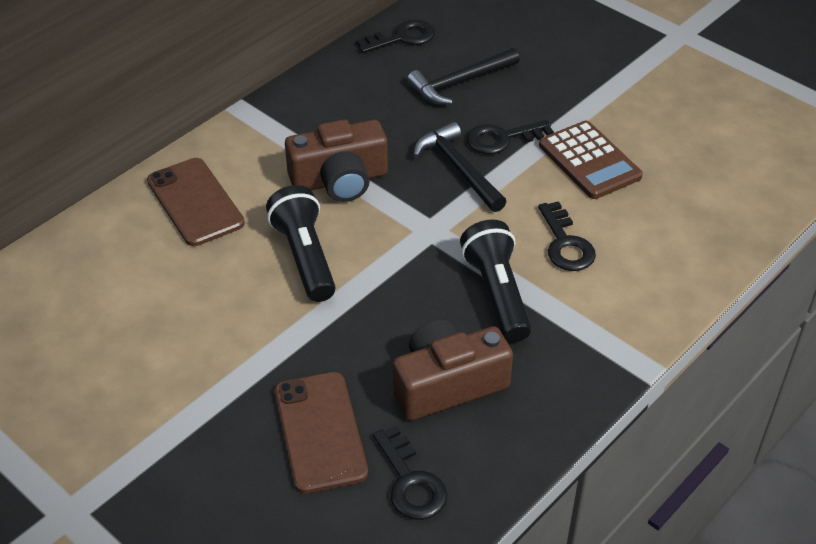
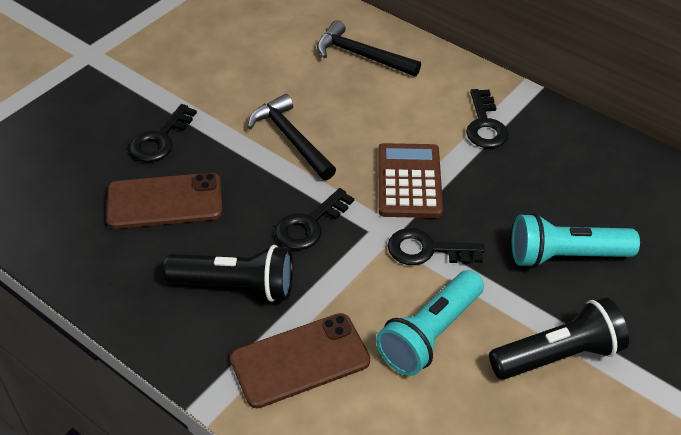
brown camera: [285,119,388,202] [393,320,513,420] = 2 -> none = 0
turquoise flashlight: none = 0 -> [376,270,484,376] [512,213,640,268] = 2

